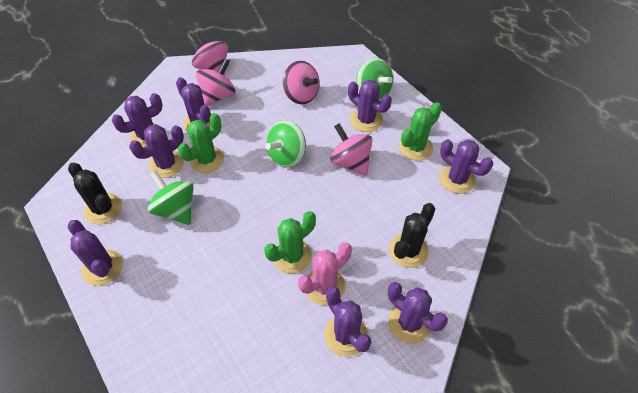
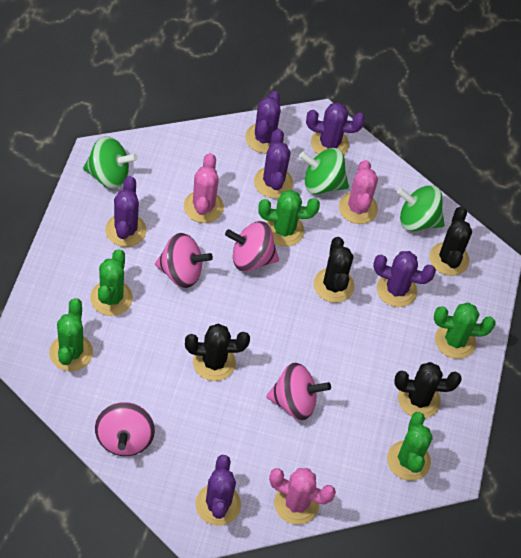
black cactus: [68,163,122,224] [389,203,435,268] = 2 -> [185,323,250,381] [314,237,354,303] [394,362,462,418] [430,206,472,276] = 4
green cactus: [178,113,224,173] [264,211,316,274] [399,102,442,161] = 3 -> [49,298,93,371] [90,249,133,316] [258,190,320,247] [387,412,433,481] [434,302,495,359] = 5
pink cactus: [298,243,352,305] = 1 -> [184,153,224,223] [269,468,336,525] [339,160,378,224] = 3
purple cactus: [68,220,123,286] [112,93,163,147] [129,124,184,178] [176,77,212,132] [324,286,372,357] [348,80,392,132] [388,282,448,344] [439,139,493,194] = 8 -> [105,176,146,247] [195,455,241,526] [245,91,284,153] [254,129,293,198] [306,102,365,155] [373,251,436,307] = 6

